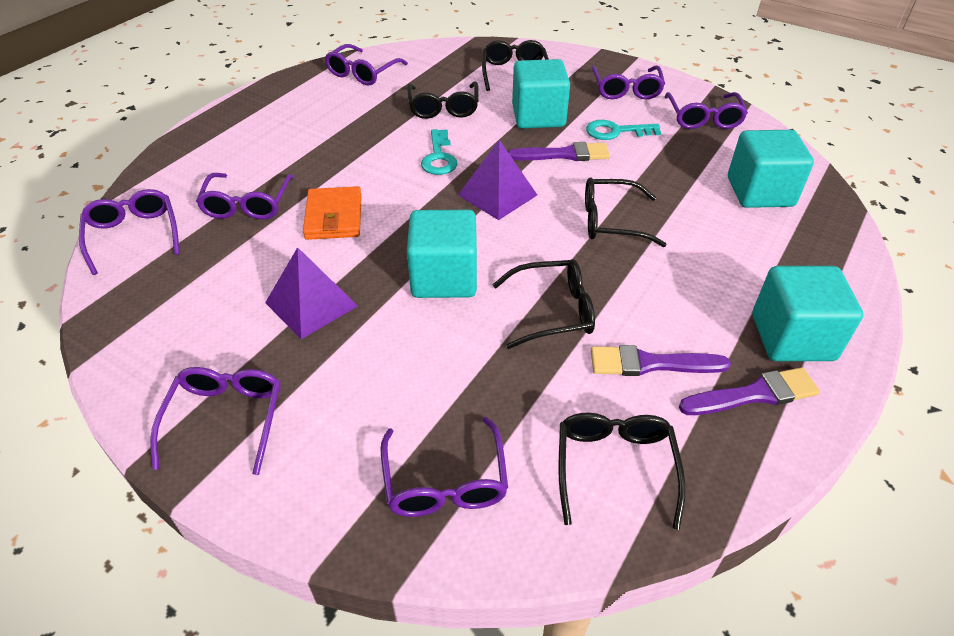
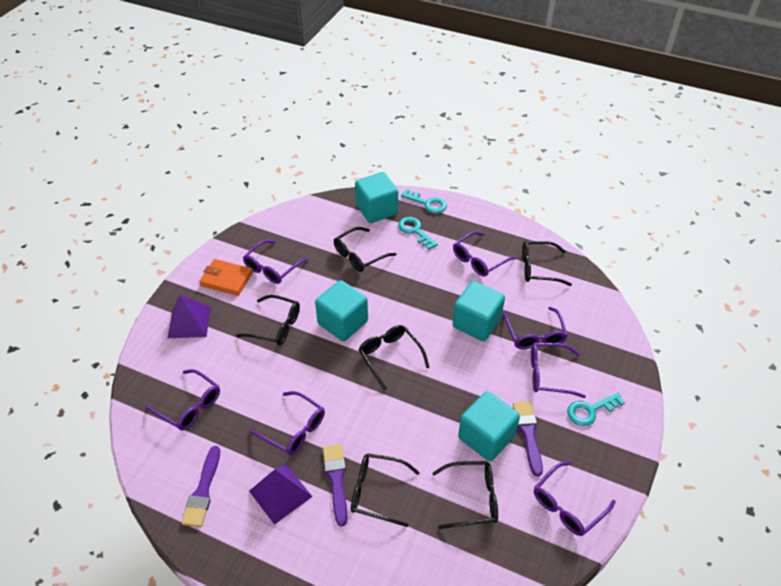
black glasses: [407,81,478,119] [482,40,549,91] [492,259,595,349] [558,413,686,530] [585,177,667,247] = 5 -> [236,295,300,346] [334,227,396,272] [351,453,420,527] [358,325,430,391] [433,461,498,529] [522,241,572,286] = 6
turquoise key: [421,129,457,175] [586,120,661,140] = 2 -> [398,217,438,249] [401,189,447,214] [567,392,625,426] = 3

